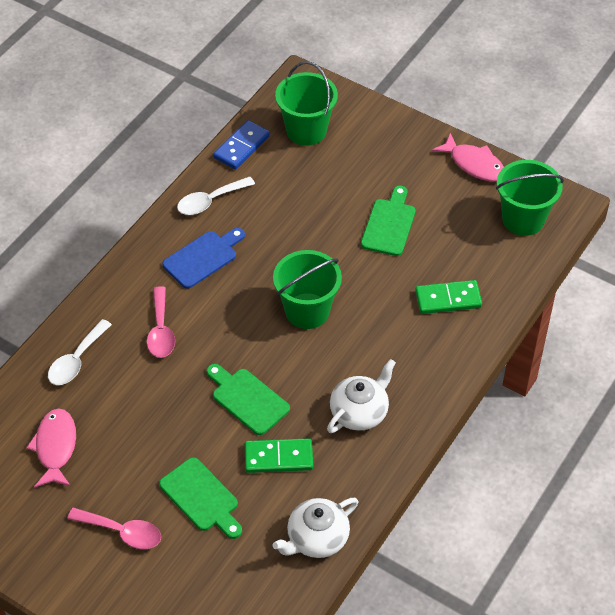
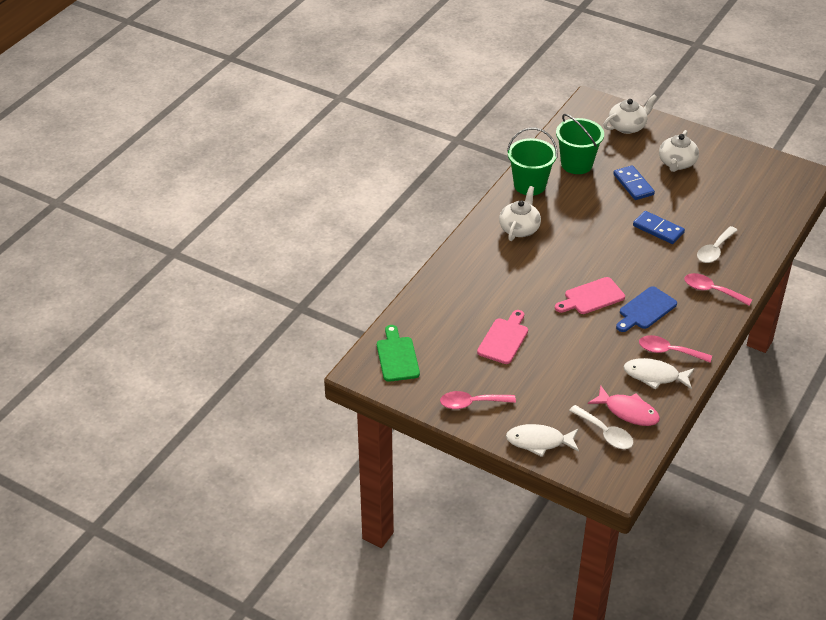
blue domino: [213,120,270,170] = 1 -> [613,165,655,200] [633,211,685,244] = 2
green bucket: [273,250,342,329] [275,61,338,146] [496,160,564,236] = 3 -> [507,128,558,195] [556,114,604,174] = 2
green cutting board: [159,457,242,539] [206,364,290,435] [361,186,416,256] = 3 -> [377,325,420,382] = 1
green domino: [245,438,313,473] [415,280,482,314] = 2 -> none = 0
pink cutting board: none = 0 -> [477,310,528,364] [555,277,625,314] = 2
pink fish: [26,408,76,488] [432,133,504,182] = 2 -> [588,385,660,426] = 1
pink spoon: [67,508,161,549] [147,286,175,358] = 2 -> [440,391,516,409] [639,335,712,362] [684,273,752,306] = 3
white fish: none = 0 -> [506,424,579,457] [623,358,695,390] = 2
white teapot: [273,498,358,558] [327,359,396,433] = 2 -> [499,186,541,241] [603,95,657,134] [659,130,699,172] = 3

